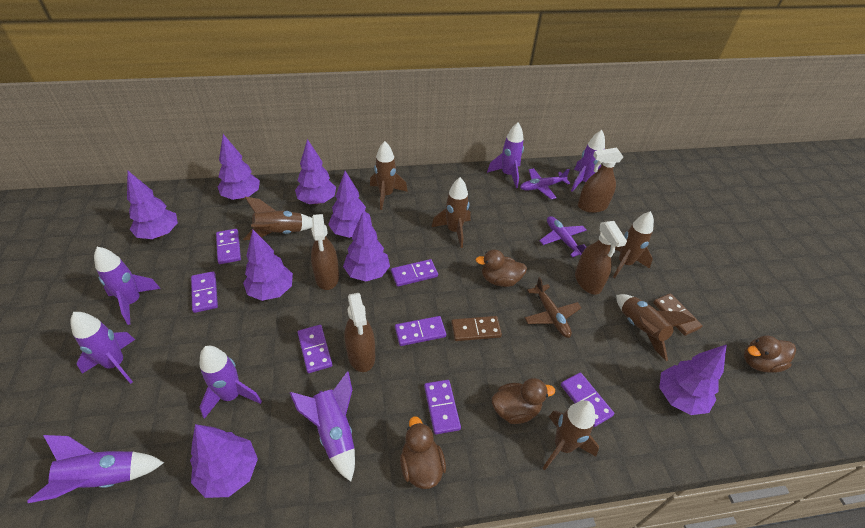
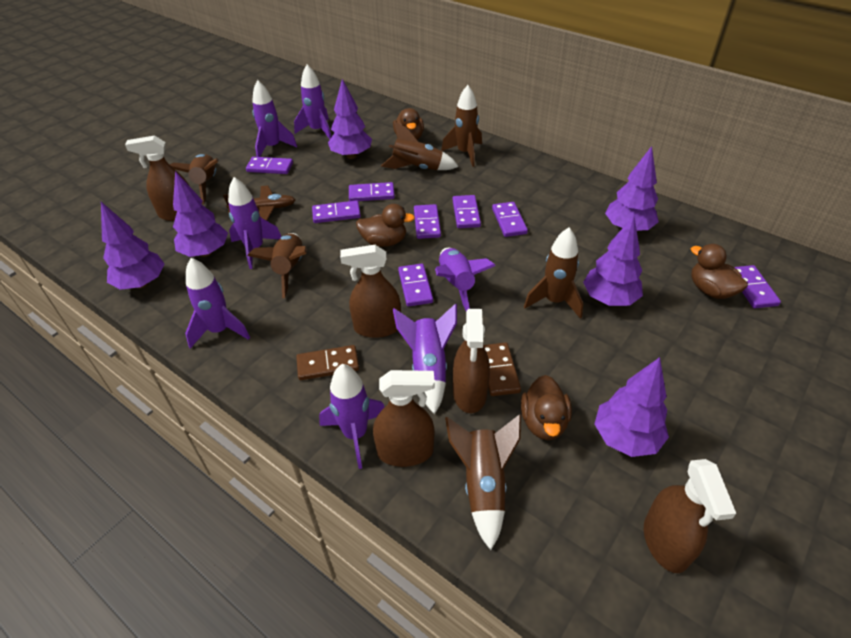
brown spray bottle: [311,214,339,290] [345,293,375,372] [575,221,627,295] [578,148,623,213] = 4 -> [125,135,189,221] [340,245,401,338] [373,370,435,467] [453,309,490,413] [644,459,736,573] = 5
purple domino: [191,271,218,313] [216,229,241,264] [298,325,332,373] [391,259,438,287] [395,316,446,346] [424,380,461,434] [561,373,614,427] = 7 -> [246,157,293,174] [312,200,361,223] [349,182,395,201] [398,264,433,306] [414,204,441,239] [453,195,481,228] [492,202,528,237] [734,265,781,308] = 8
purple plane: [520,168,570,199] [539,216,587,257] = 2 -> none = 0
purple tree: [127,170,178,239] [190,424,258,498] [218,134,260,200] [243,230,293,301] [295,139,336,204] [328,171,372,238] [343,212,390,281] [659,344,727,415] = 8 -> [101,202,164,290] [173,171,228,257] [328,79,372,159] [583,215,643,306] [594,357,669,457] [605,146,659,231] = 6

